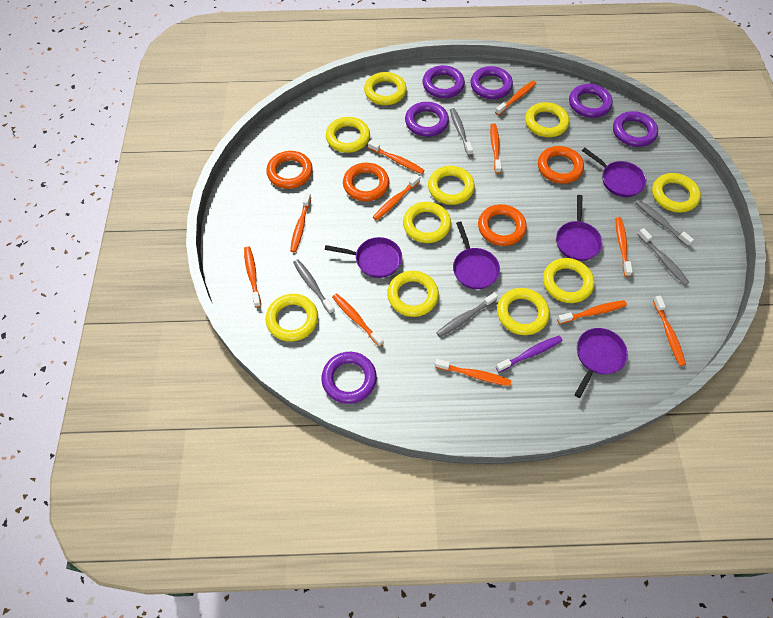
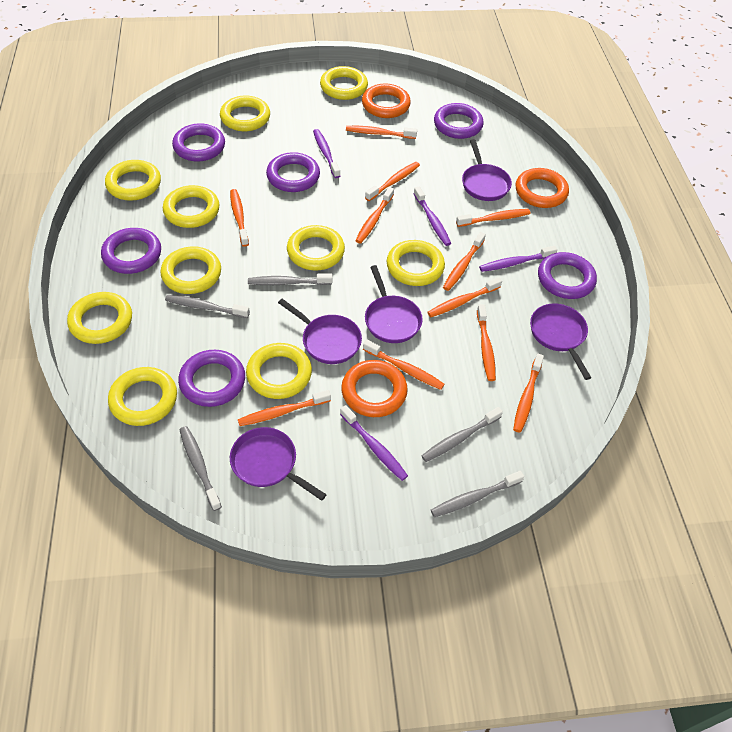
orange ring: [266,151,313,189] [343,163,389,201] [478,204,527,246] [538,146,584,184] = 4 -> [341,360,408,417] [362,84,411,118] [516,168,569,208] = 3
purple toothbrush: [496,336,563,372] = 1 -> [313,129,340,178] [340,405,408,481] [414,186,451,246] [479,246,557,272] = 4

